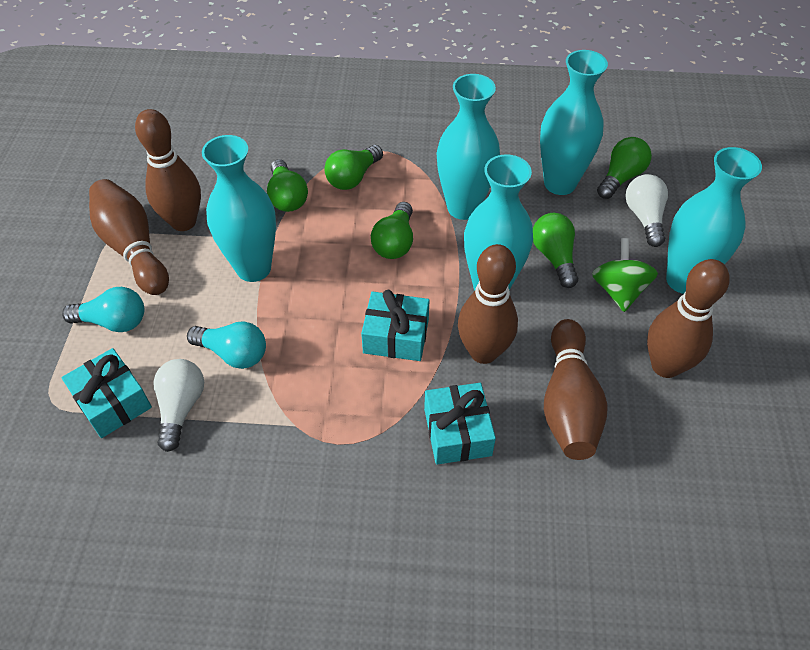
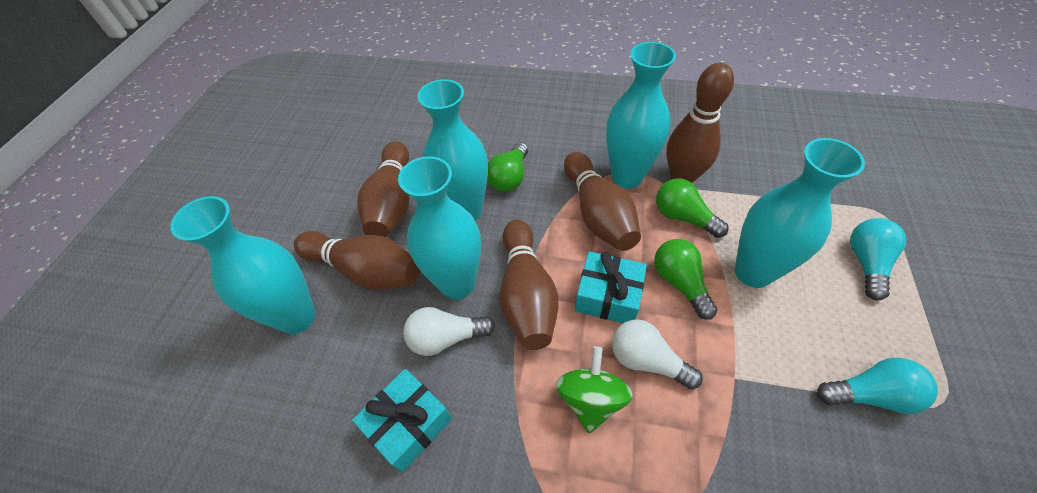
green light bulb: [267,159,308,212] [324,145,383,190] [371,202,413,259] [533,213,578,288] [597,137,652,199] = 5 -> [487,142,528,192] [654,239,717,320] [656,179,728,238] = 3
turquoise gift: [61,348,152,438] [361,290,429,361] [424,383,496,465] = 3 -> [352,369,452,472] [575,251,647,323] = 2

